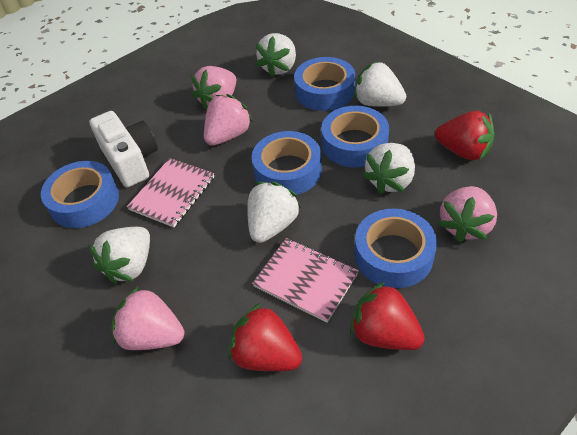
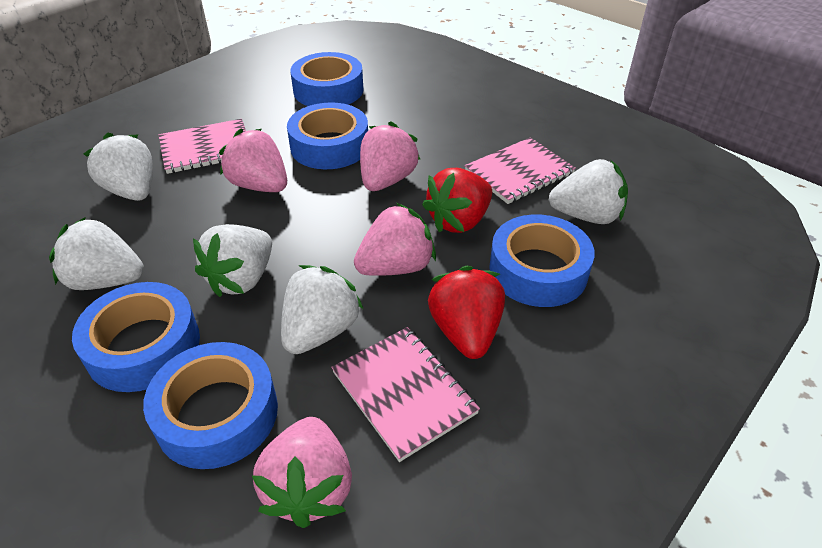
pink notebook: [127,158,214,227] [252,238,359,323] = 2 -> [158,119,246,174] [331,327,480,462] [465,137,576,204] = 3
red strawberry: [228,303,302,371] [350,282,425,350] [435,111,494,160] = 3 -> [422,168,492,233] [428,265,505,359] = 2
white camera: [89,111,158,187] = 1 -> none = 0

